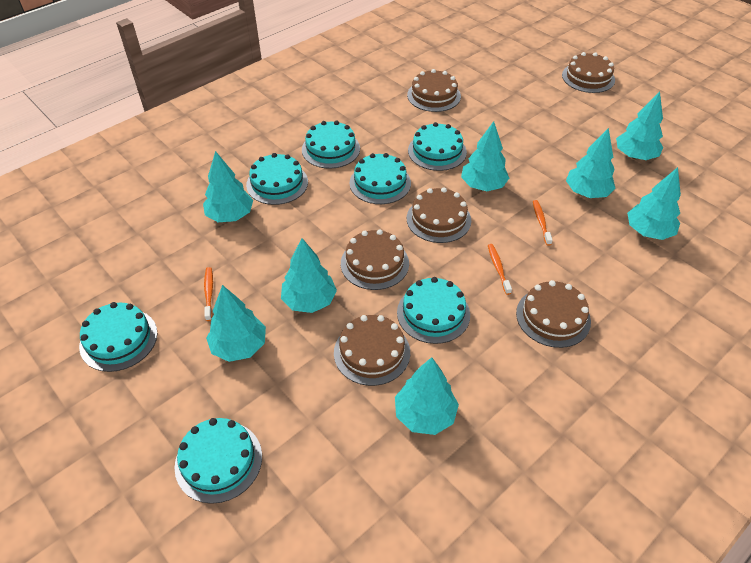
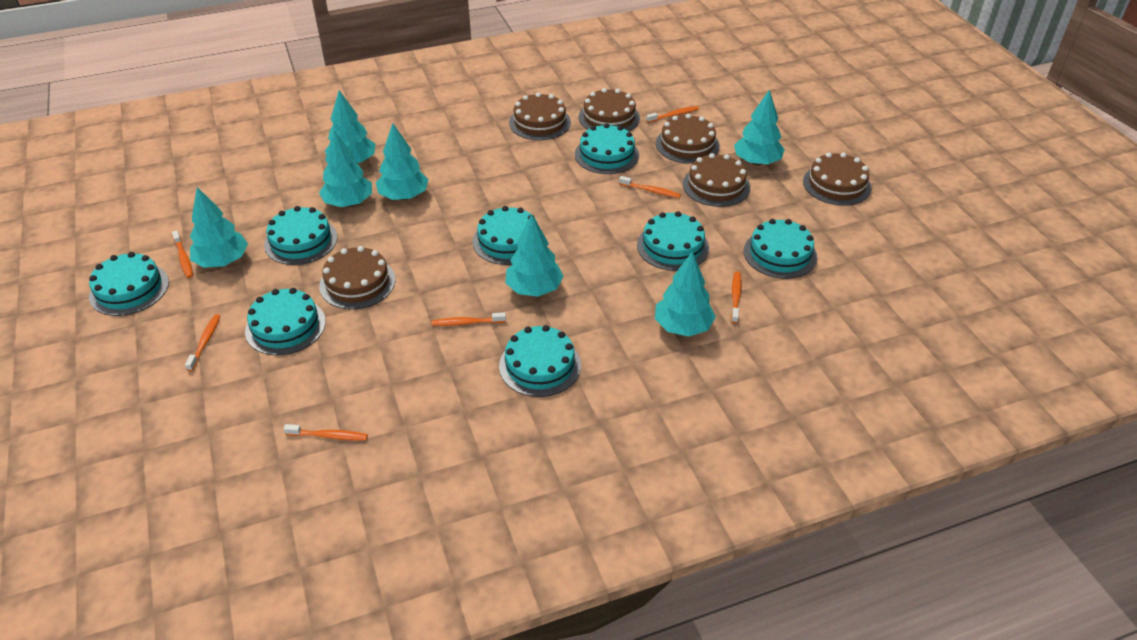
orange toothbrush: [204,267,213,321] [488,244,512,295] [533,200,553,246] = 3 -> [172,231,193,278] [185,314,220,371] [284,424,368,441] [432,312,506,326] [619,176,681,198] [646,106,699,123] [731,272,742,324] = 7
turquoise cake: [79,302,157,372] [174,418,262,504] [246,153,308,205] [302,121,360,169] [350,153,411,204] [397,277,470,344] [408,122,467,171] = 7 -> [89,252,169,316] [245,288,326,355] [264,206,337,265] [472,206,537,265] [499,325,581,397] [575,123,639,174] [637,211,709,271] [744,219,817,279] = 8
turquoise tree: [203,151,253,222] [206,285,266,362] [281,238,337,313] [395,357,459,435] [461,121,509,191] [566,128,616,198] [616,92,663,160] [627,167,681,240] = 8 -> [190,187,248,268] [319,130,372,207] [325,90,375,164] [376,123,428,200] [505,214,564,297] [655,252,716,336] [734,90,785,165] = 7

